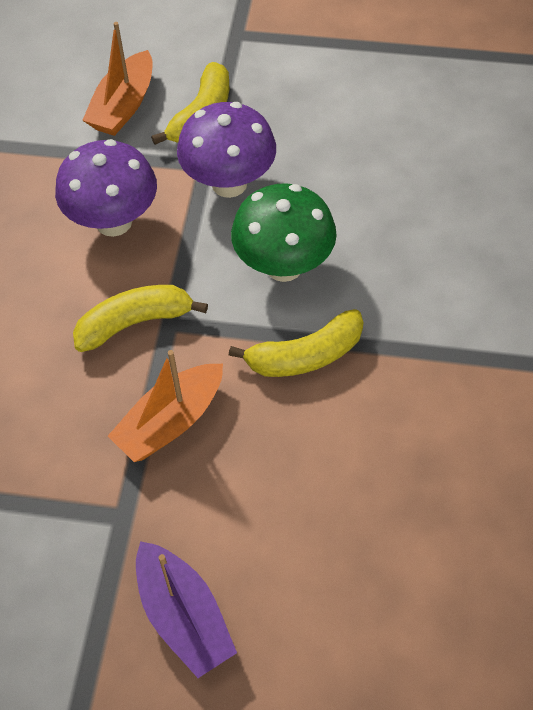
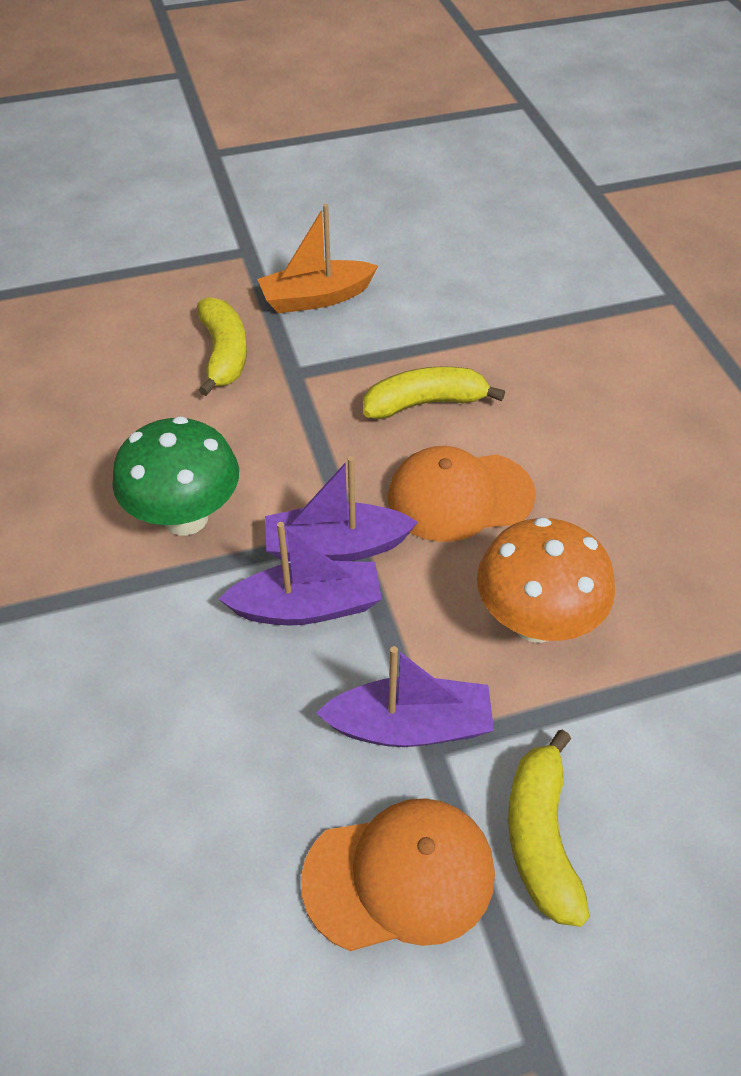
orange boat: [82,22,153,136] [108,350,223,462] = 2 -> [257,204,378,313] = 1
orange cap: none = 0 -> [301,798,495,951] [388,446,536,542] = 2
orange mushroom: none = 0 -> [477,517,615,643] = 1
purple boat: [136,541,237,678] = 1 -> [219,522,382,625] [265,456,418,561] [316,646,494,747] = 3
purple mushroom: [55,139,157,237] [177,102,276,198] = 2 -> none = 0

